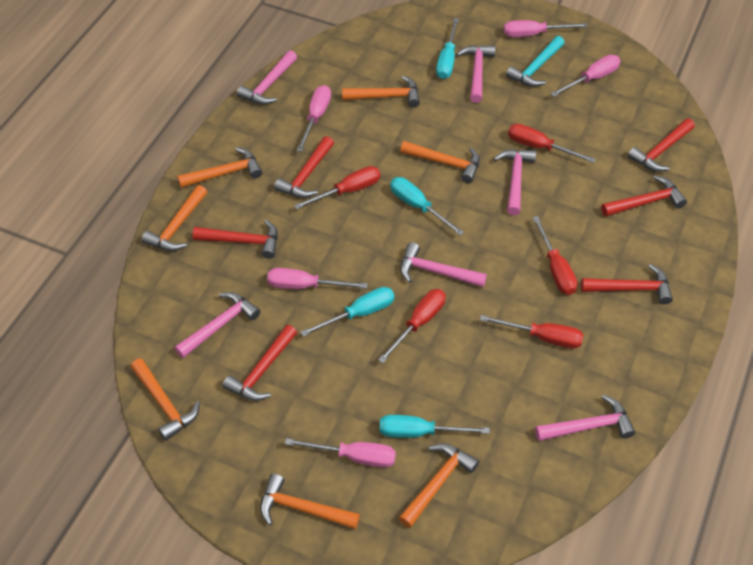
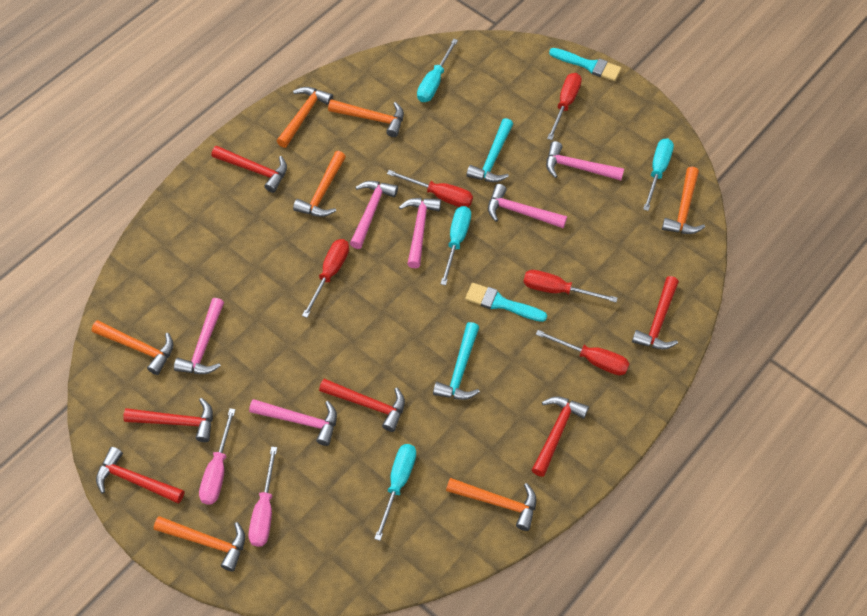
pink screwdriver: [267,268,368,289] [285,438,396,468] [297,85,331,152] [504,20,588,37] [551,55,621,97] = 5 -> [199,408,236,505] [249,447,277,547] = 2
turquoise brush: none = 0 -> [465,283,547,322] [549,48,621,81] = 2
turquoise hammer: [506,36,565,87] = 1 -> [433,322,480,400] [466,118,513,182] = 2

